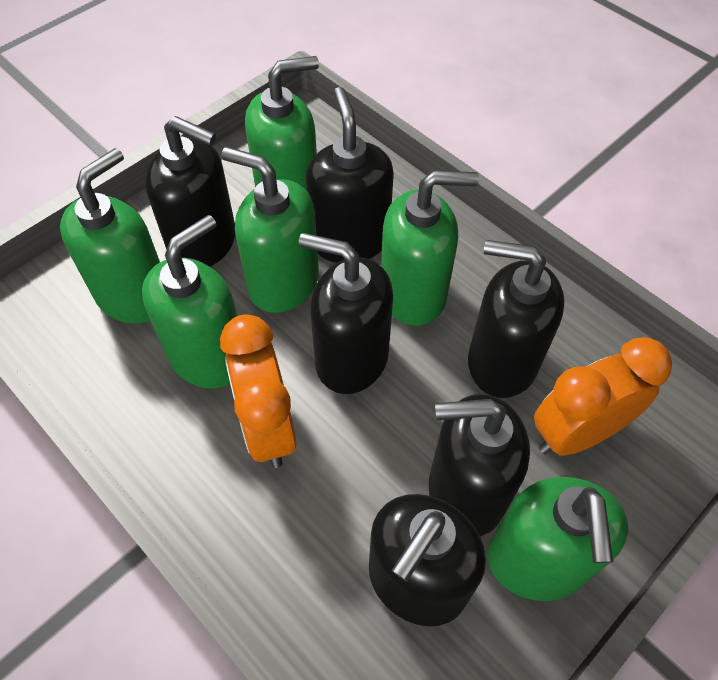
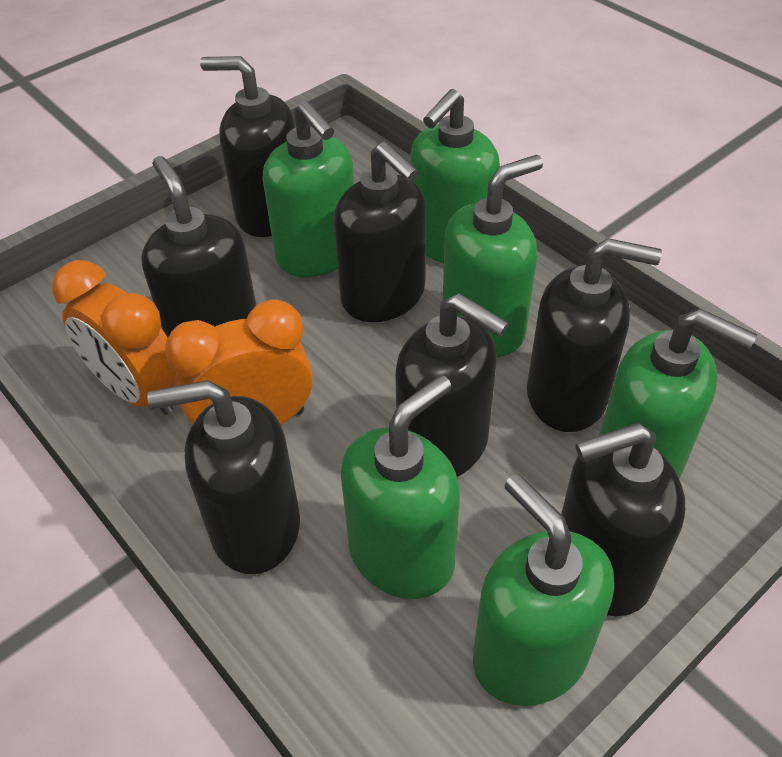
black soap dispenser: [145,116,235,267] [299,233,393,394] [306,87,394,263] [369,494,486,626] [429,394,530,536] [468,240,564,398] = 6 -> [141,156,256,337] [147,380,300,574] [200,56,295,237] [334,142,426,322] [395,293,509,477] [527,238,662,432] [561,423,685,616] = 7

